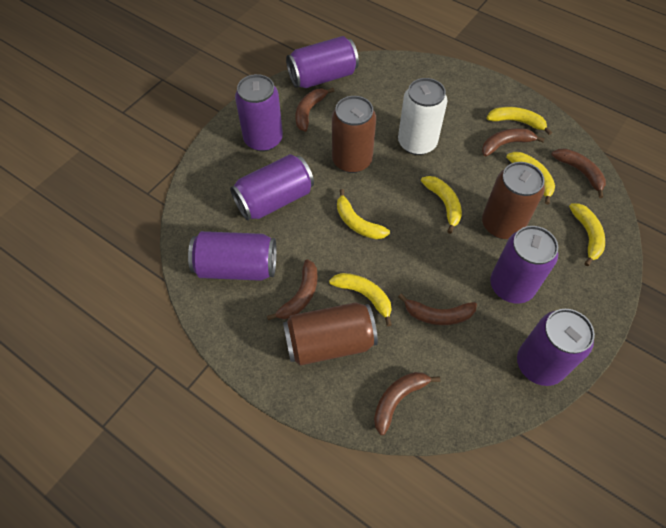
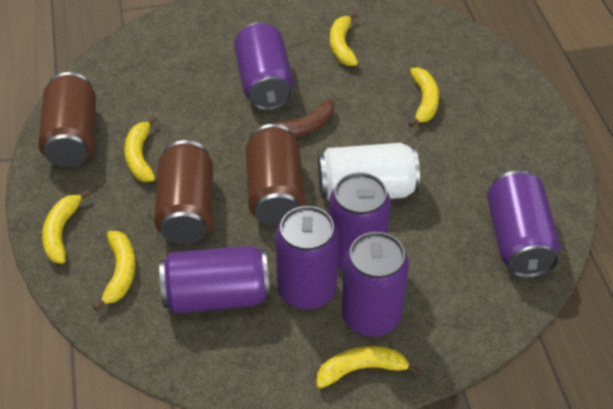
brown banana: [267,259,318,320] [295,88,334,132] [374,372,440,435] [398,294,477,325] [482,128,545,156] [551,148,606,198] = 6 -> [257,99,334,137] = 1

